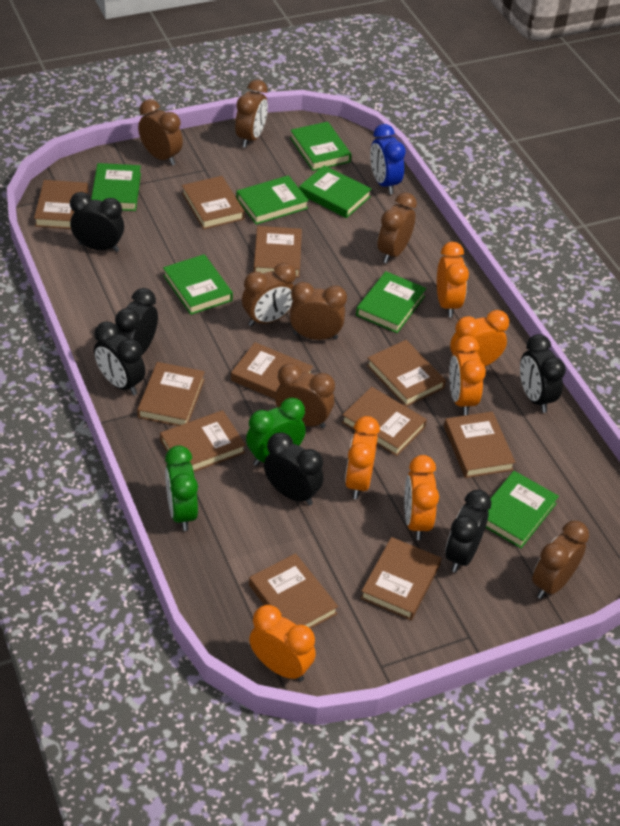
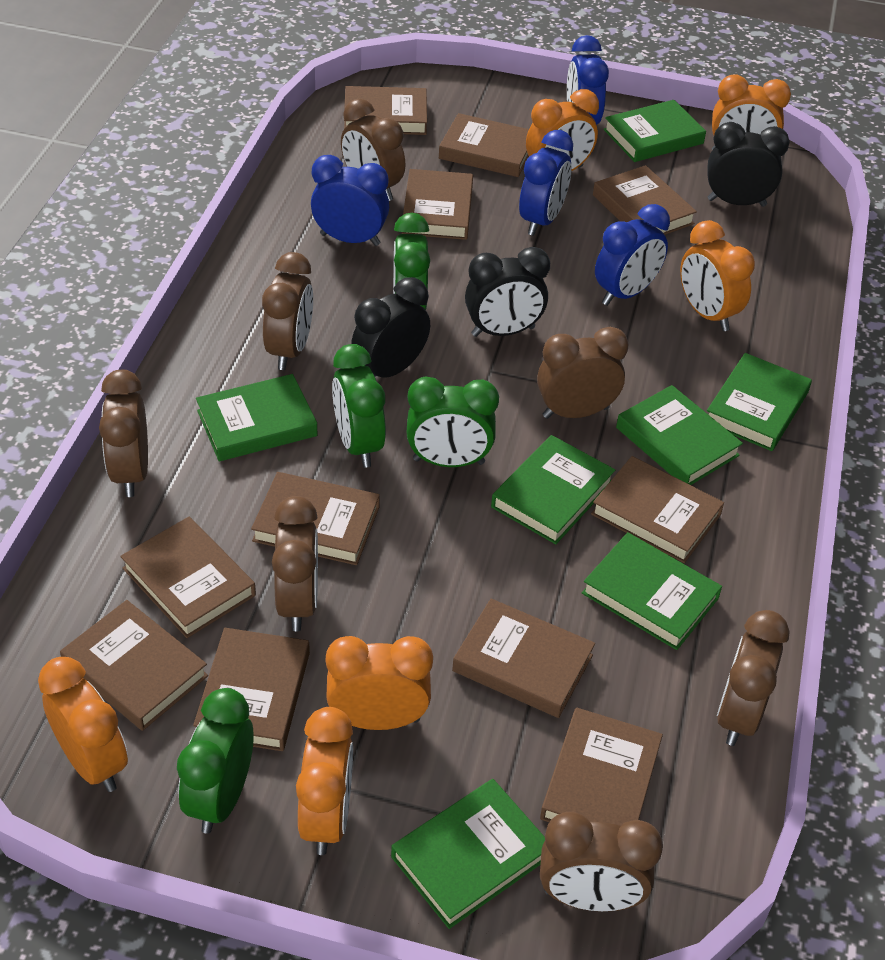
black clock: [70,192,124,252] [94,322,145,395] [115,288,158,356] [264,432,323,506] [445,490,491,572] [520,334,566,413] = 6 -> [351,277,430,378] [465,247,550,337] [707,122,790,207] = 3
blue clock: [370,124,406,194] = 1 -> [311,155,389,246] [519,130,573,236] [567,35,609,125] [595,204,670,306] = 4
green clock: [165,445,198,531] [246,398,306,466] = 2 -> [177,688,254,834] [332,344,386,468] [393,213,430,310] [406,376,499,467] = 4

